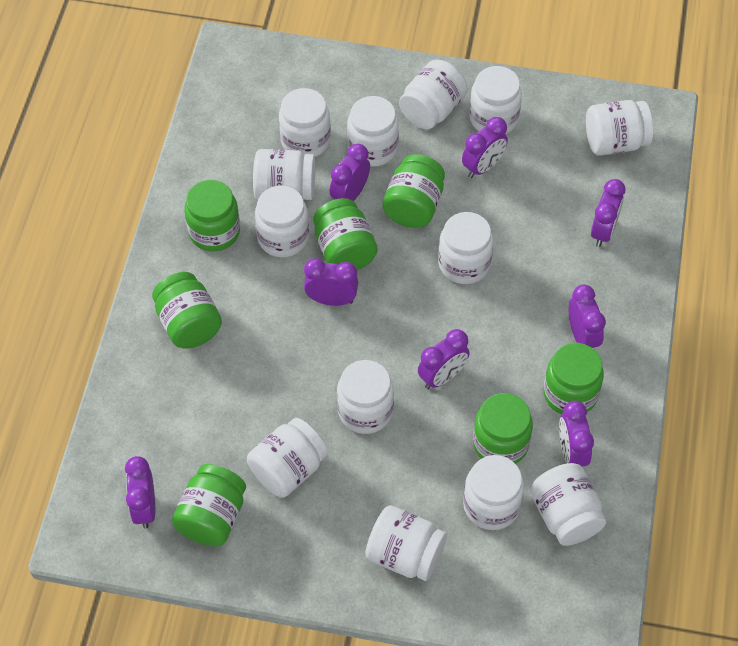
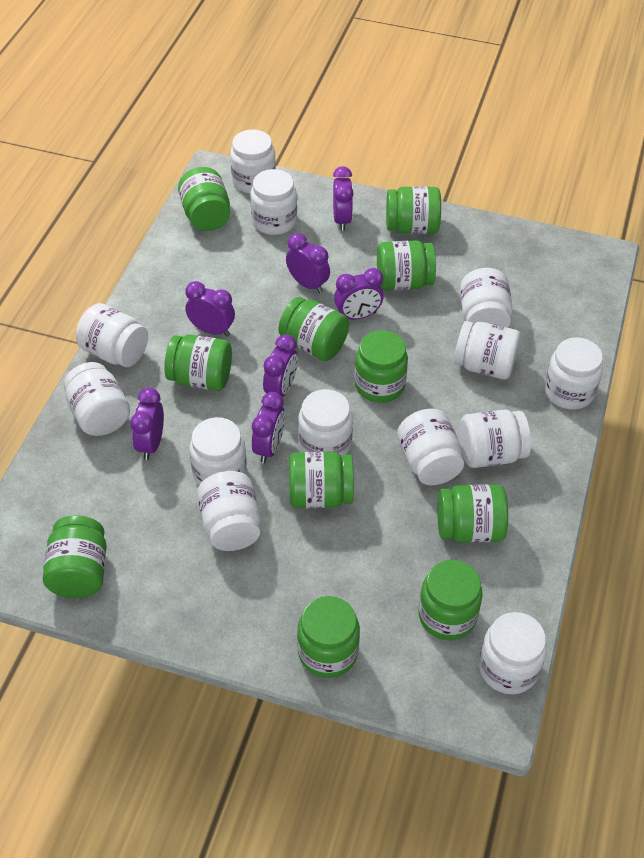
green jar: [152,272,222,348] [172,464,246,546] [184,180,240,252] [313,198,377,270] [383,154,445,228] [473,393,533,464] [543,343,604,414] = 7 -> [43,515,107,598] [164,334,232,391] [178,167,230,231] [278,297,349,361] [289,451,354,508] [297,596,360,678] [354,330,408,403] [377,240,436,291] [386,186,441,234] [418,560,483,640] [437,484,508,543] = 11
purple clock: [125,456,155,528] [304,258,358,306] [330,144,370,201] [418,329,470,389] [462,117,508,178] [559,401,594,467] [569,284,606,348] [591,179,625,247] = 8 -> [130,388,164,460] [185,281,235,337] [252,392,285,463] [263,334,298,397] [286,233,330,293] [333,166,354,231] [334,268,384,319] = 7

